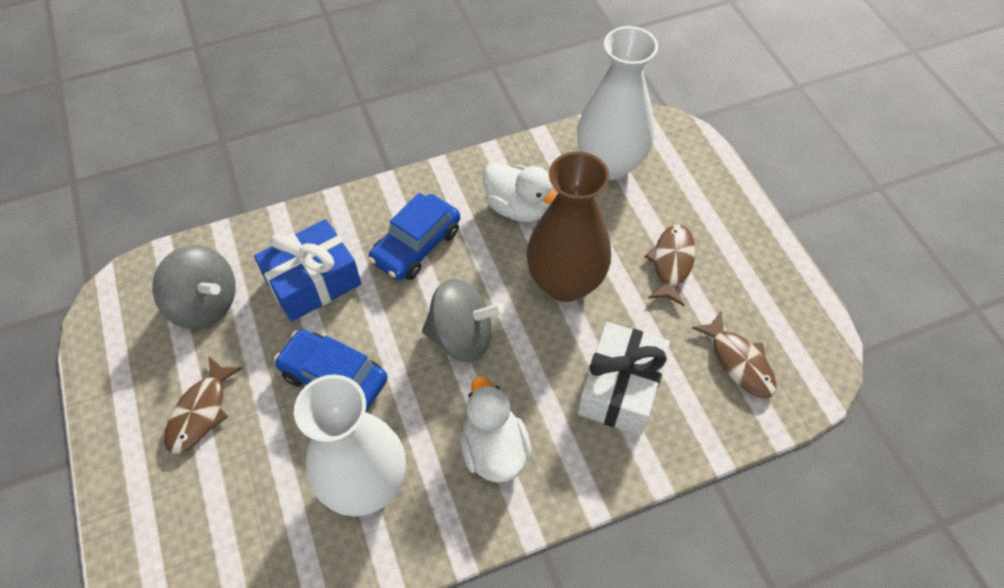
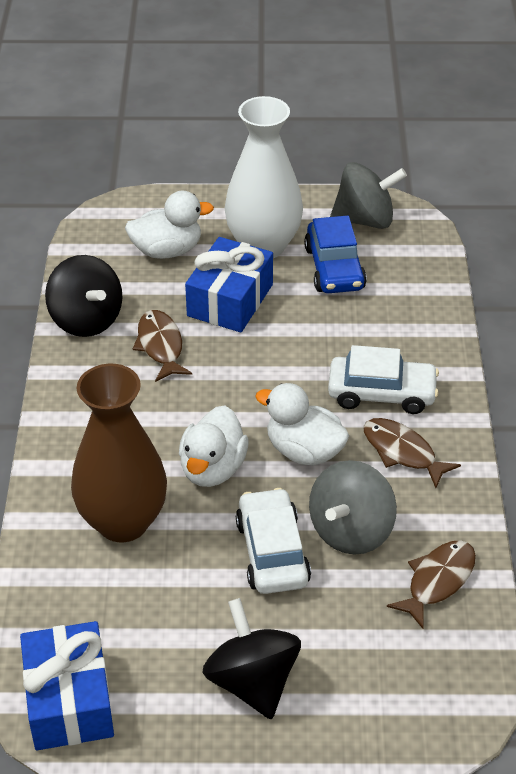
black spinning top: none = 0 -> [45,255,122,337] [202,598,301,719] = 2
blue car: [274,329,388,412] [368,193,460,281] = 2 -> [304,216,367,293] = 1
blue gift: [254,219,361,322] = 1 -> [20,621,114,750] [185,237,273,332] = 2
white car: none = 0 -> [236,488,311,594] [328,345,439,414] = 2
white duck: [460,376,532,483] [483,162,558,222] = 2 -> [125,191,214,259] [179,406,249,487] [255,383,349,466] = 3
white gift: [578,322,670,435] = 1 -> none = 0
white vase: [294,375,406,517] [577,26,658,180] = 2 -> [224,96,303,258] = 1

